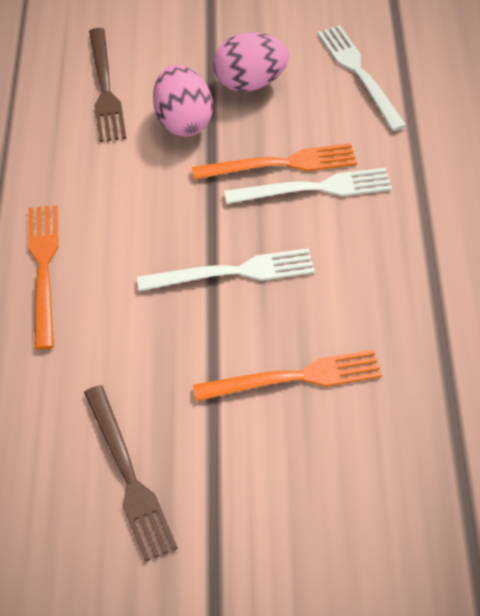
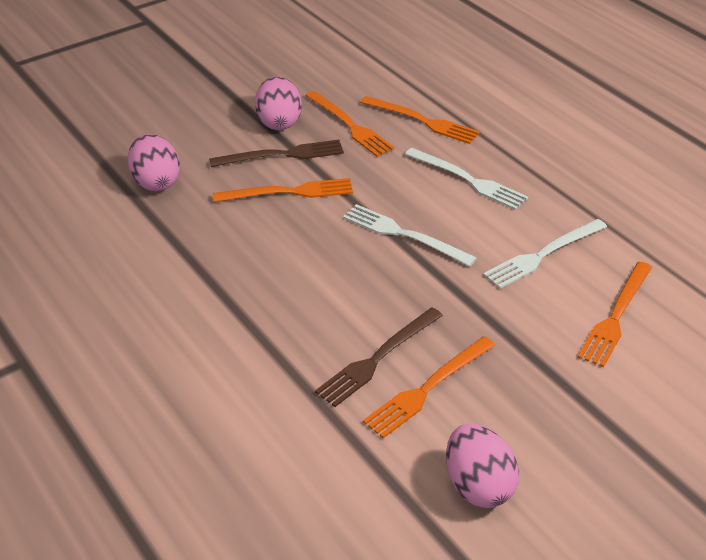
orange fork: [28,205,58,350] [192,143,357,180] [193,349,382,401] = 3 -> [213,178,353,202] [305,91,395,157] [360,96,480,144] [363,336,495,438] [577,262,652,367] = 5
pink egg: [153,65,213,137] [213,32,289,92] = 2 -> [128,134,180,191] [255,76,302,130] [446,423,519,508] = 3

